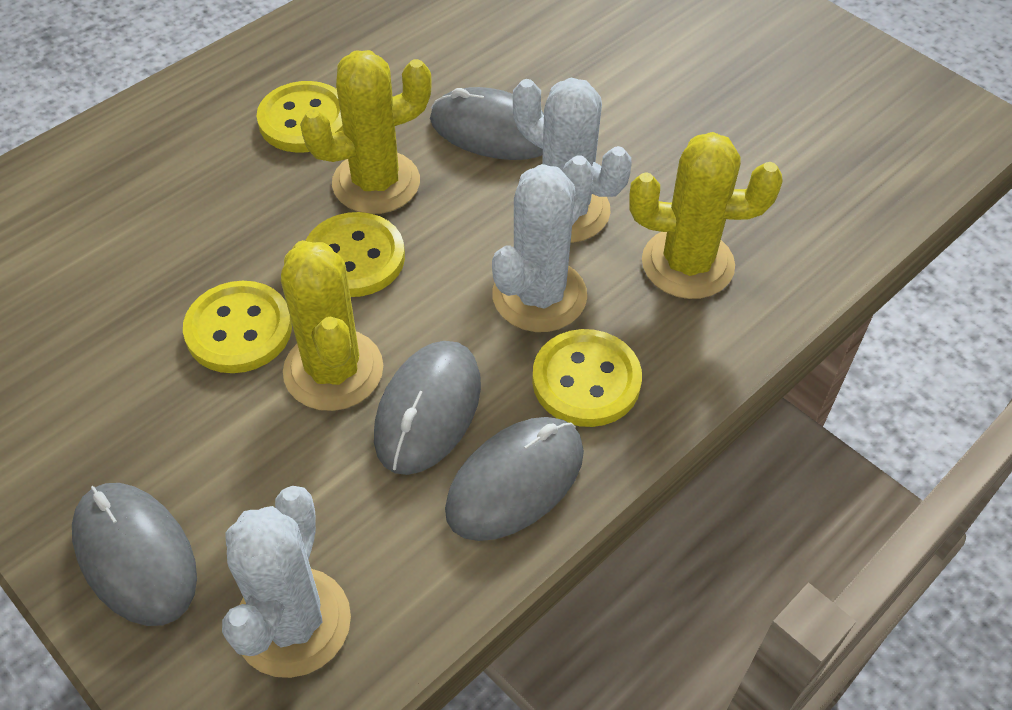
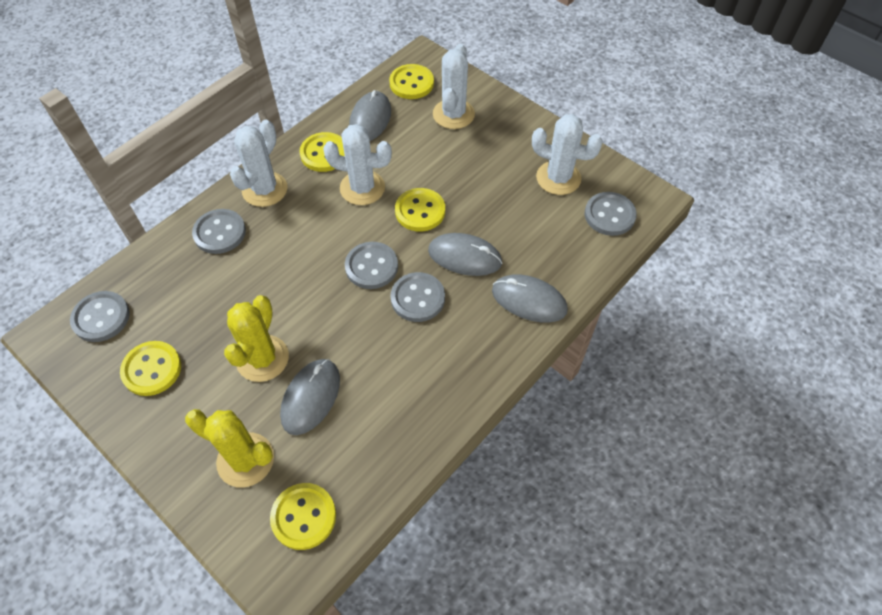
grey button: none = 0 -> [70,291,130,342] [192,209,246,254] [345,242,398,289] [391,272,445,322] [584,192,637,236] = 5
white cactus: [222,486,351,678] [492,155,594,332] [513,78,632,243] = 3 -> [230,120,288,207] [323,124,392,205] [433,44,475,129] [532,114,603,195] = 4
yellow button: [183,281,292,373] [257,81,343,153] [305,212,405,297] [532,329,642,427] = 4 -> [120,341,181,396] [270,483,336,550] [300,132,345,172] [389,64,434,99] [395,188,445,231] = 5
yellow cactus: [281,240,383,411] [300,50,432,214] [629,132,783,299] = 3 -> [185,409,274,487] [224,295,289,382] = 2

